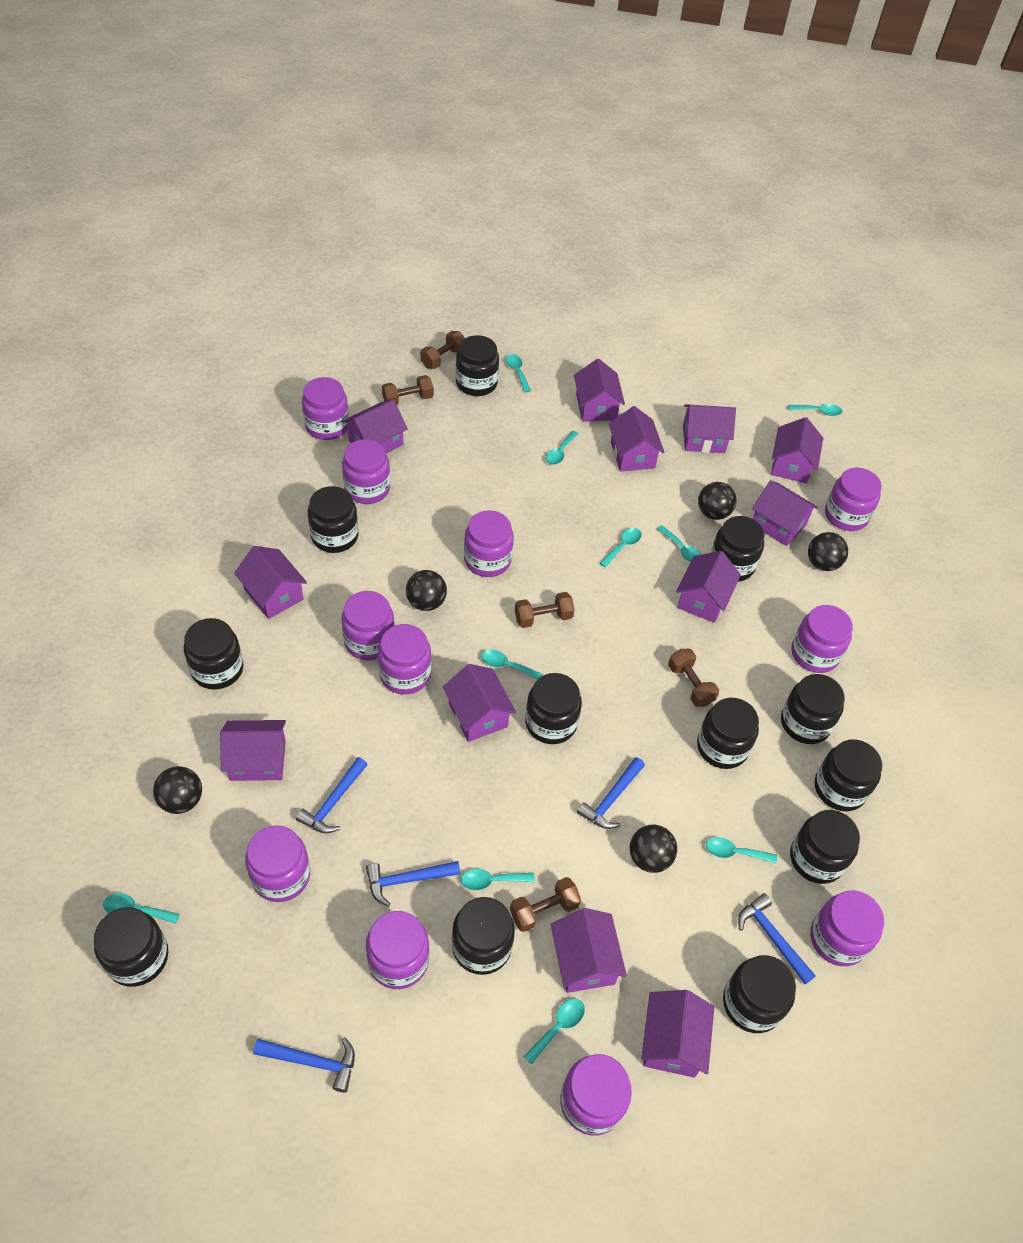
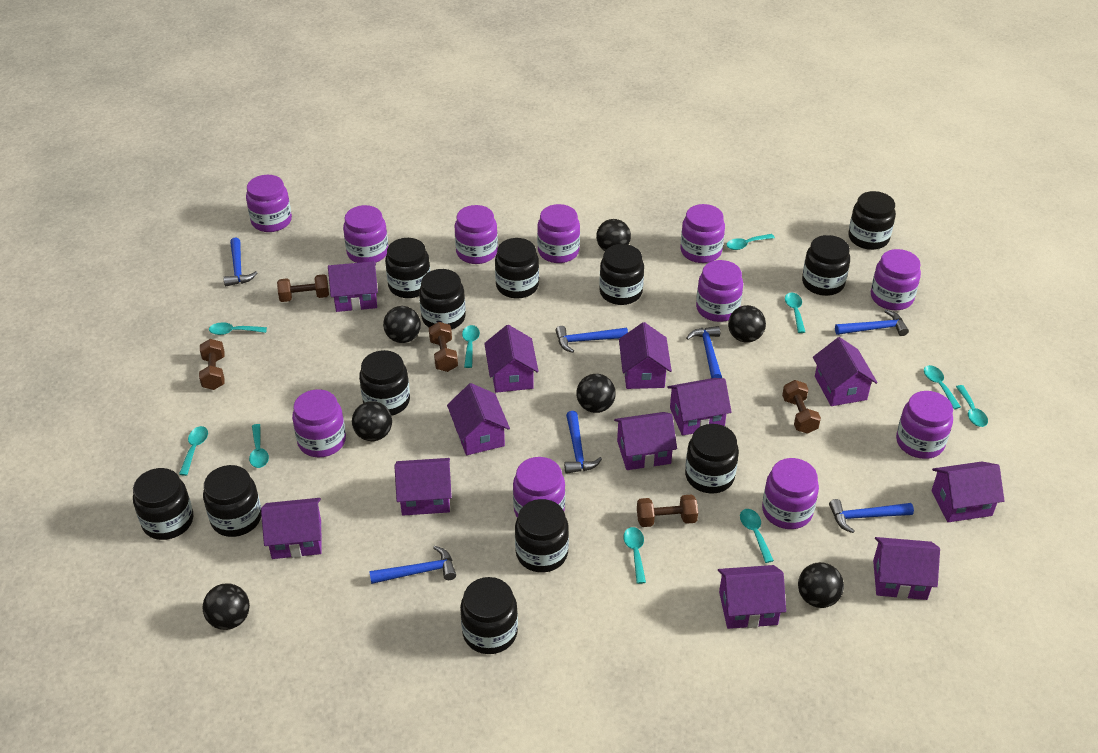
black ball: [153,766,202,814] [406,570,447,611] [630,825,677,873] [698,482,737,520] [808,532,848,571] = 5 -> [202,583,250,630] [352,401,392,441] [383,306,421,343] [576,374,616,413] [596,219,631,251] [728,305,766,343] [798,562,844,608] = 7
blue hammer: [253,1037,355,1093] [296,757,368,833] [366,861,460,906] [577,757,645,829] [738,893,816,984] = 5 -> [223,237,257,287] [369,546,456,584] [555,326,628,353] [564,411,602,474] [686,326,722,378] [829,499,914,533] [835,310,909,336] = 7

